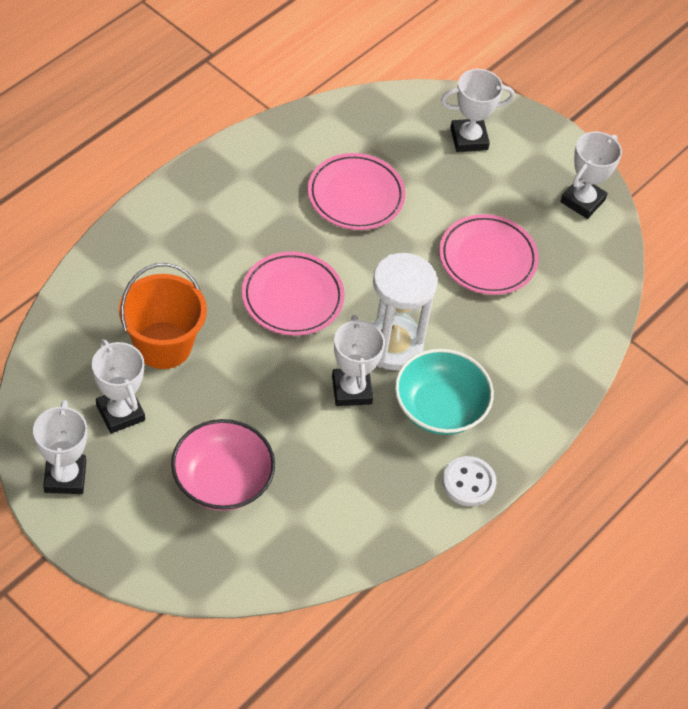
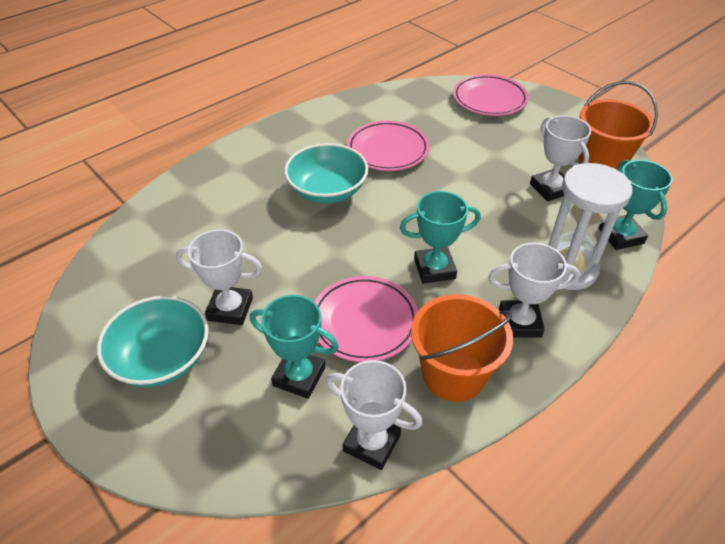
orange bucket: [119,263,207,369] = 1 -> [411,294,513,402] [579,81,658,170] = 2
pink bowl: [171,419,275,511] = 1 -> none = 0
turquoise bowl: [395,349,494,435] = 1 -> [97,296,209,387] [284,143,368,203] = 2
turquoise trophy: none = 0 -> [250,295,339,399] [400,191,481,284] [598,160,673,250] = 3
white button: [442,456,497,506] = 1 -> none = 0
white trophy: [33,400,87,494] [92,339,145,433] [332,315,385,406] [441,69,515,152] [560,131,622,219] = 5 -> [176,229,263,325] [326,360,422,470] [488,242,580,338] [530,115,591,202] = 4

